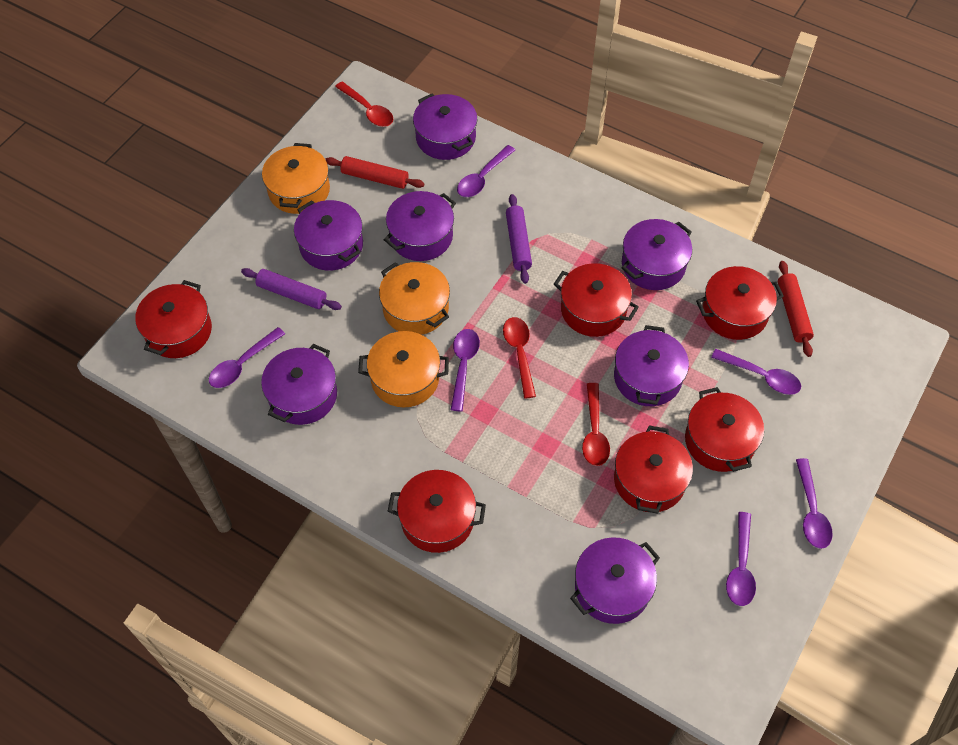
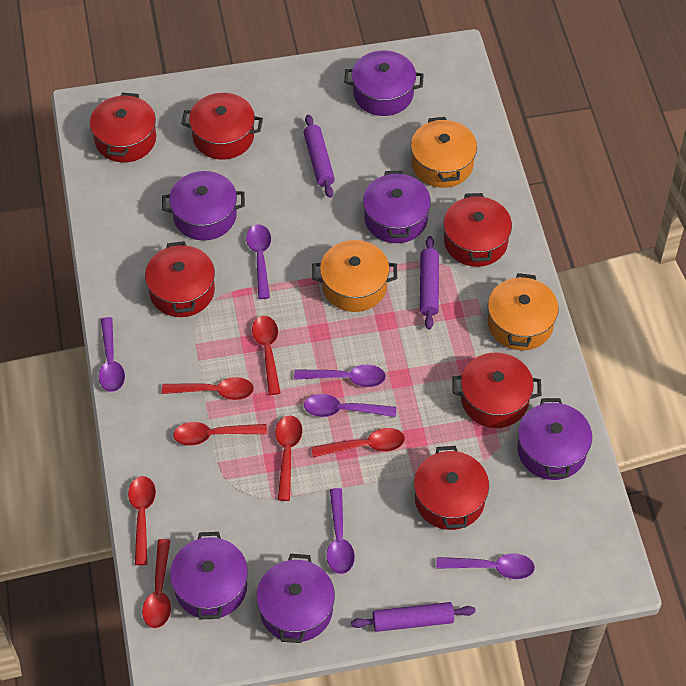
purple pot: [261,344,337,425] [294,200,363,271] [384,191,456,261] [413,94,477,160] [570,537,660,624] [614,325,689,406] [621,219,692,290] = 7 -> [162,171,245,240] [170,532,248,620] [256,554,335,643] [344,51,424,116] [363,170,431,243] [518,398,592,480] = 6
purple rolling pin: [241,268,342,310] [506,194,532,284] = 2 -> [304,114,335,198] [351,602,476,632] [420,236,439,330] = 3
red rolling pin: [325,156,425,189] [778,261,814,357] = 2 -> none = 0
red spoon: [335,82,393,127] [503,317,536,399] [582,383,610,466] = 3 -> [128,476,156,565] [142,539,171,628] [162,377,254,400] [173,422,267,445] [252,316,280,395] [275,415,302,501] [311,428,405,457] = 7

